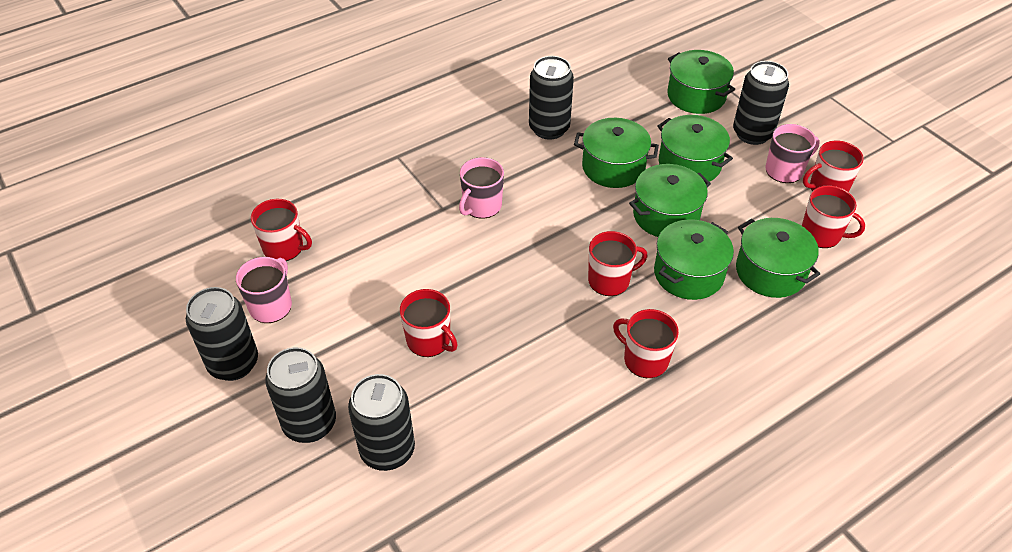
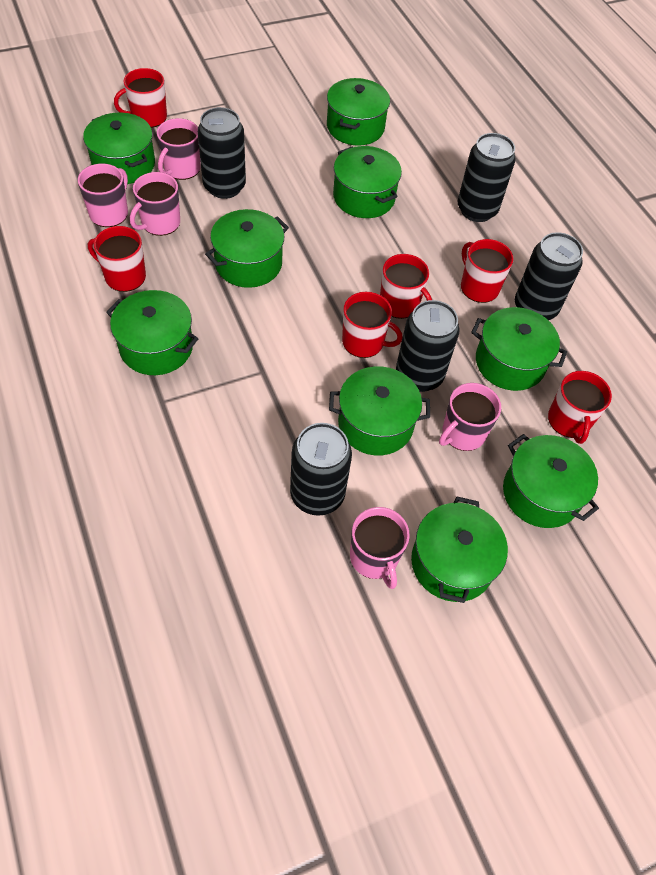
green pot: [574,118,659,188] [629,164,711,237] [654,219,734,300] [657,115,733,182] [667,50,735,114] [736,218,820,298] = 6 -> [83,113,155,184] [106,290,198,375] [205,209,289,288] [327,78,390,146] [329,366,430,456] [333,146,402,218] [411,497,508,603] [471,307,567,391] [503,434,599,528] = 9
pink mug: [236,257,292,323] [459,157,504,219] [766,124,820,183] = 3 -> [78,164,128,227] [130,172,180,236] [157,118,201,180] [350,507,410,589] [439,383,501,451] = 5

